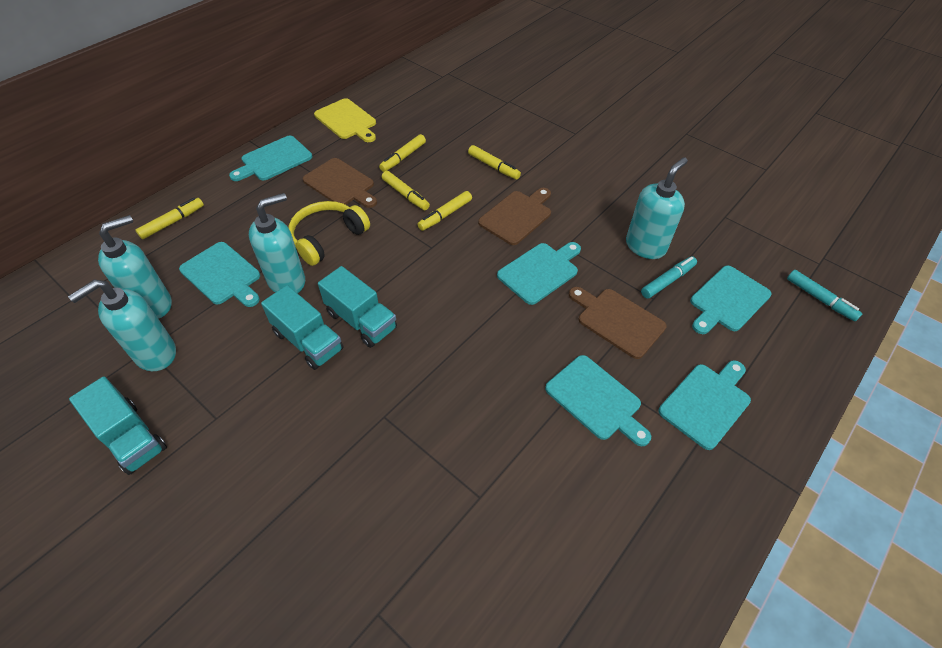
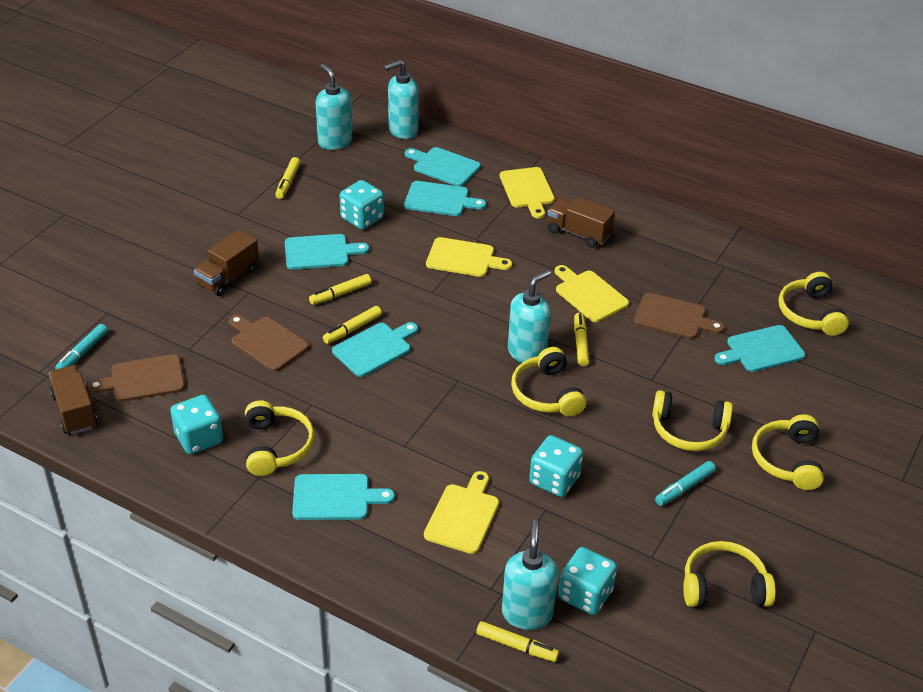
brown truck: none = 0 -> [49,365,98,435] [194,229,259,296] [547,197,615,248] = 3
turquoise dice: none = 0 -> [170,395,223,454] [339,180,384,230] [529,435,583,497] [559,547,617,615] = 4
turquoise truck: [69,376,167,475] [261,285,344,370] [318,266,397,348] = 3 -> none = 0
yellow cutting board: [314,98,376,142] = 1 -> [424,471,499,554] [426,237,512,277] [500,167,555,218] [555,265,629,322] = 4
yellow headphones: [288,201,370,266] = 1 -> [245,400,314,476] [511,347,587,416] [652,390,733,451] [683,541,776,607] [752,414,824,490] [778,272,849,336] = 6

